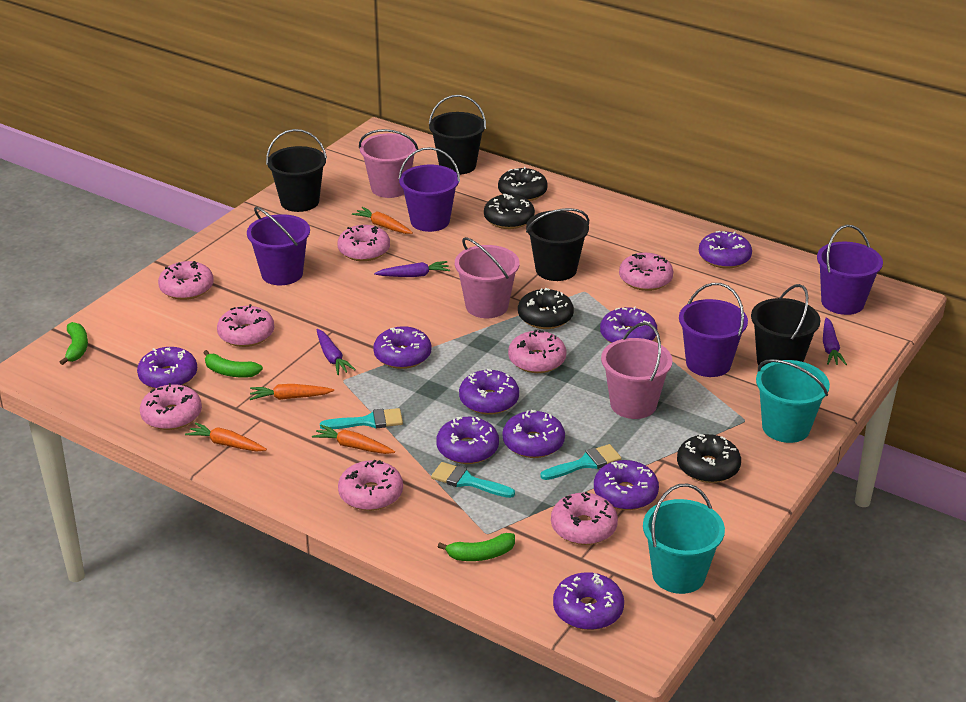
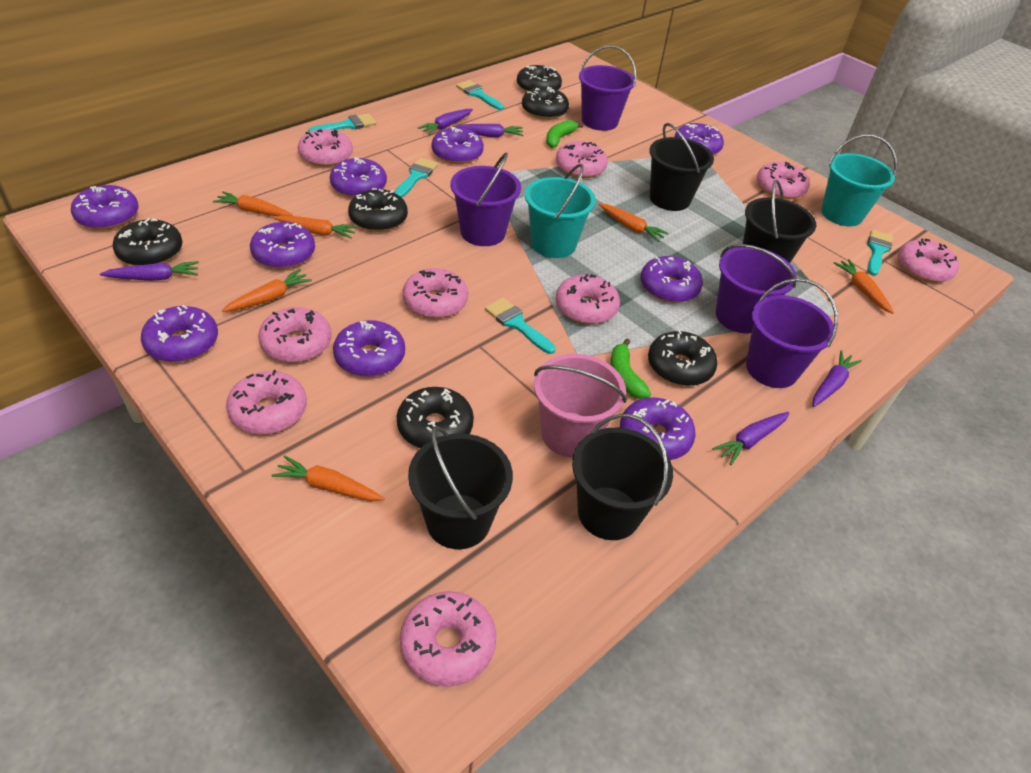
black donut: [484,194,535,229] [498,167,548,201] [518,288,574,329] [677,434,741,483] = 4 -> [112,218,182,266] [348,188,408,232] [397,387,474,448] [517,65,562,92] [522,87,569,120] [648,330,718,386] = 6
green banana: [60,322,88,365] [203,350,263,378] [438,533,515,561] = 3 -> [546,120,584,148] [611,339,651,399] = 2
orange carrot: [185,422,267,452] [250,384,334,400] [312,425,395,454] [352,207,413,234] = 4 -> [213,191,293,216] [222,269,312,312] [271,456,384,501] [274,215,358,239] [599,203,669,242] [833,259,894,314] = 6
pink bucket: [359,129,418,198] [455,237,519,318] [601,322,672,419] = 3 -> [534,354,627,458] = 1
pink donut: [140,383,202,430] [158,261,214,300] [217,304,274,347] [337,225,390,261] [338,460,403,511] [508,330,567,373] [551,492,618,545] [619,253,674,291] = 8 -> [226,370,307,435] [258,307,332,362] [298,129,353,167] [400,591,496,687] [403,268,468,318] [556,141,608,178] [556,274,620,324] [757,162,810,199] [898,238,959,283] = 9
purple carrot: [317,329,356,375] [374,261,450,277] [823,317,847,365] = 3 -> [100,261,199,281] [418,109,473,135] [455,124,523,138] [712,412,789,465] [813,350,862,407] = 5
turquoise brush: [320,408,403,430] [431,462,515,498] [540,444,622,480] = 3 -> [308,113,376,132] [394,158,438,197] [456,80,504,110] [485,298,556,354] [867,230,893,276] = 5

